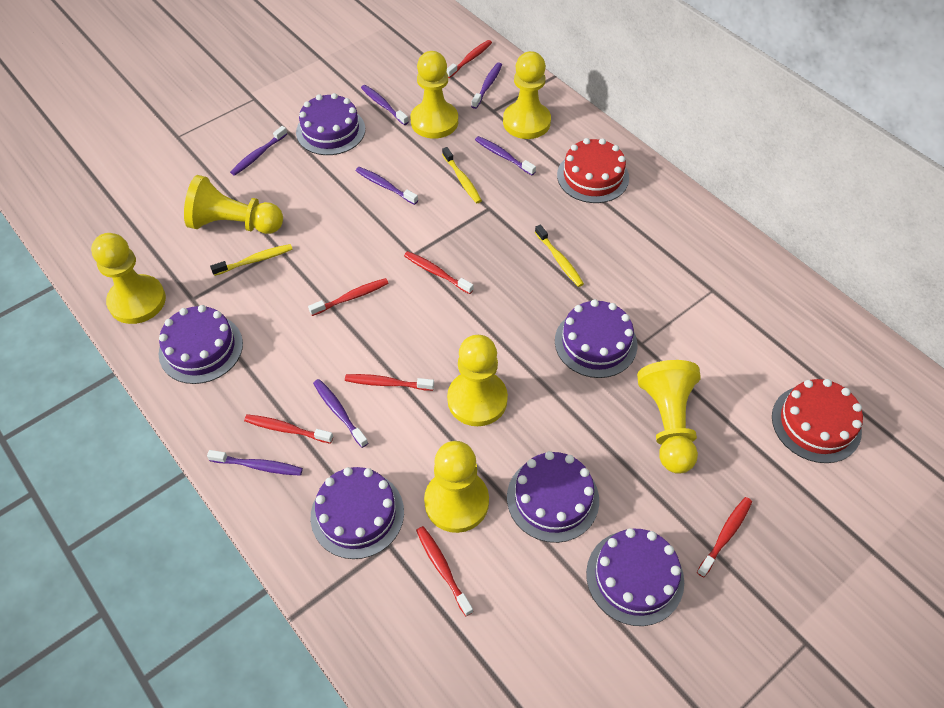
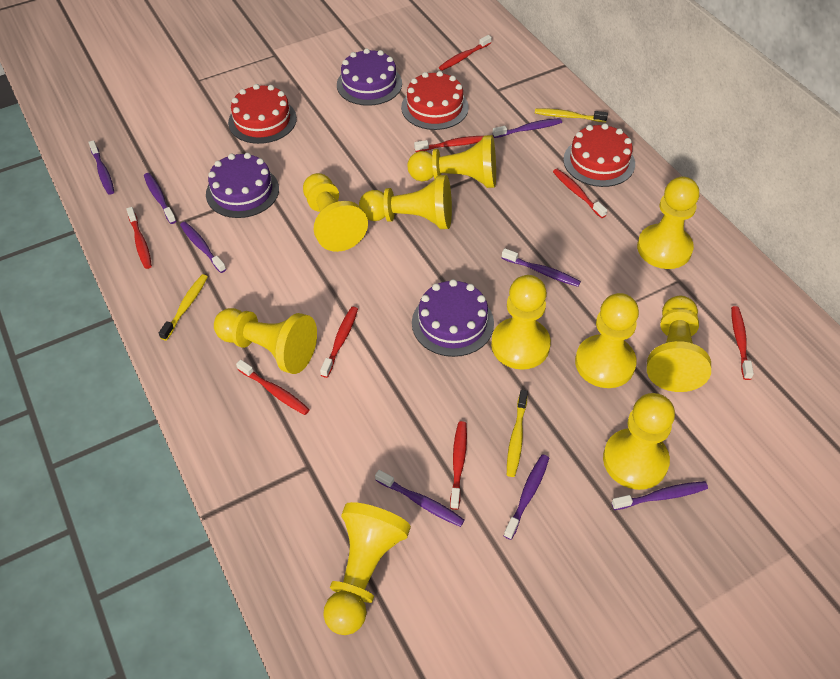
purple cake: [159,305,243,384] [296,93,365,155] [311,467,404,559] [507,451,599,543] [555,299,637,378] [586,528,684,626] = 6 -> [206,153,279,218] [337,48,402,106] [412,279,494,357] = 3
purple toothbrush: [207,450,303,476] [230,126,287,176] [313,379,368,448] [356,167,418,205] [361,85,409,125] [471,63,502,109] [475,136,536,175] = 7 -> [88,140,114,195] [144,173,176,224] [180,222,226,273] [375,470,465,527] [493,118,562,138] [502,248,581,287] [504,454,549,540] [611,481,708,510] = 8
red cake: [557,138,629,203] [772,379,863,463] = 2 -> [228,84,297,144] [401,71,469,130] [563,123,635,187] = 3
red toothbrush: [244,414,333,444] [308,278,389,316] [345,374,434,391] [404,251,474,294] [416,526,473,616] [446,40,492,78] [697,497,752,577] = 7 -> [126,207,152,269] [236,360,310,415] [320,307,358,378] [414,136,483,152] [439,35,492,71] [450,421,467,510] [553,169,607,218] [731,306,754,380] = 8
yellow pawn: [91,233,166,324] [184,175,283,234] [411,51,458,139] [424,441,489,533] [447,335,508,426] [503,51,551,139] [637,360,701,474] = 7 -> [214,308,317,374] [303,173,368,252] [323,502,411,635] [359,175,452,229] [408,135,496,188] [491,275,551,369] [575,293,639,388] [603,393,675,490] [637,177,699,269] [647,296,711,392] = 10

